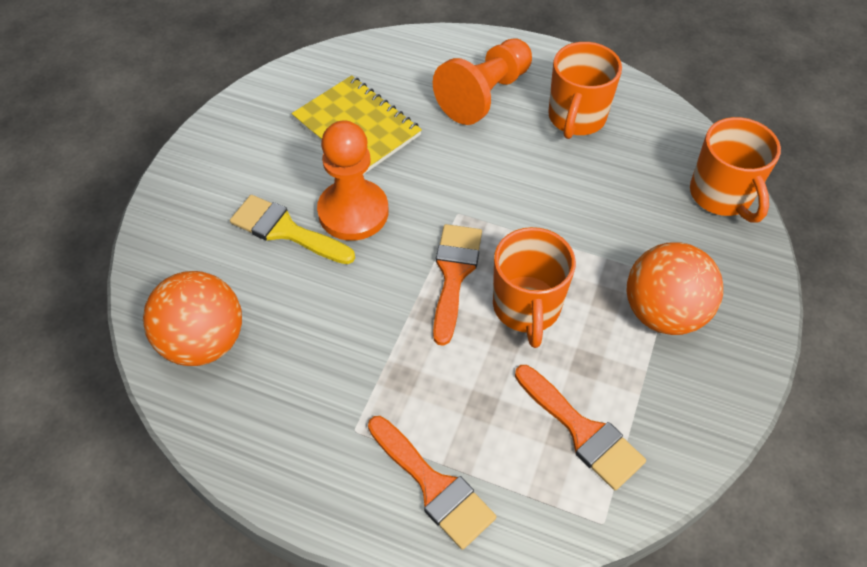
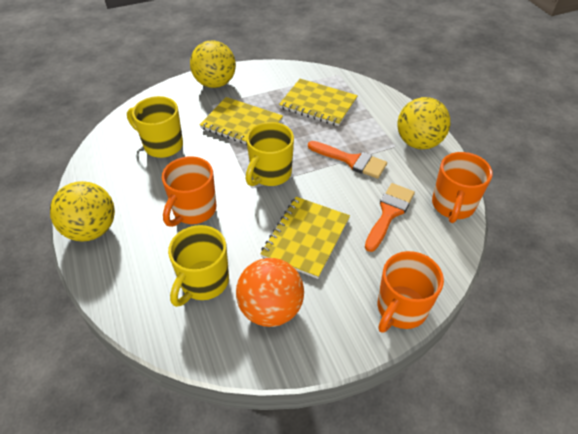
orange ball: [143,271,242,366] [627,242,723,335] = 2 -> [236,258,304,327] = 1
orange brush: [368,416,497,550] [433,224,482,346] [515,365,646,490] = 3 -> [308,141,387,179] [365,183,415,252] = 2
orange pawn: [317,120,389,241] [433,38,532,125] = 2 -> none = 0
yellow ball: none = 0 -> [50,181,115,242] [190,40,236,88] [397,97,450,149] = 3
yellow brush: [230,195,355,264] = 1 -> none = 0
yellow mug: none = 0 -> [127,96,183,158] [168,225,229,307] [246,122,294,186] = 3
yellow notebook: [292,75,422,175] = 1 -> [200,97,283,145] [260,197,350,279] [279,79,358,126] = 3

